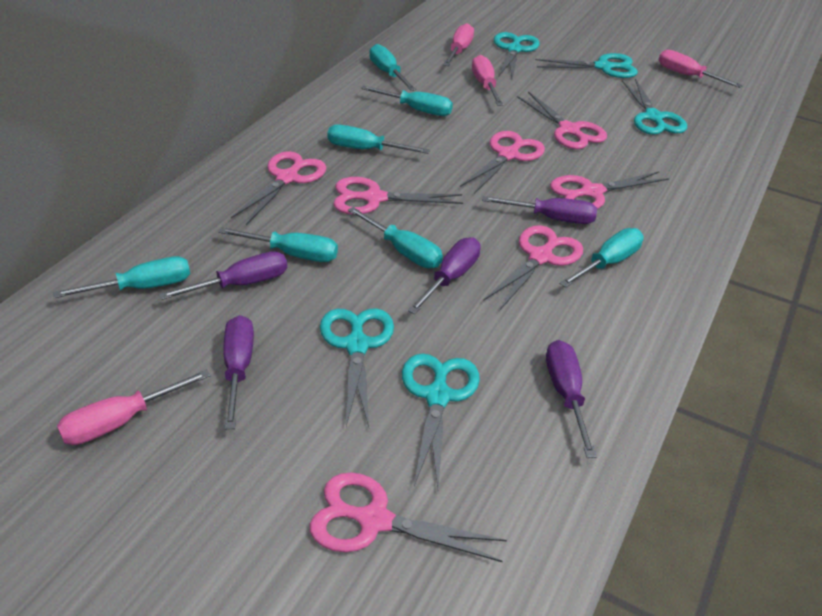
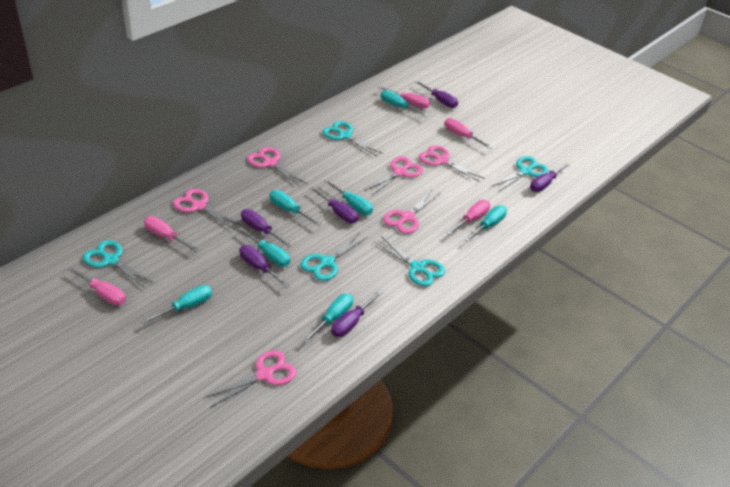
pink scissors: [231,151,326,225] [310,472,507,562] [333,177,463,215] [460,131,545,194] [483,225,583,310] [517,92,607,149] [550,171,669,209] = 7 -> [173,189,241,230] [204,350,297,407] [247,147,308,187] [364,157,423,196] [383,190,440,234] [419,145,485,182] = 6
pink screwdriver: [57,370,210,445] [444,23,474,66] [472,55,503,106] [659,50,743,88] = 4 -> [68,267,126,305] [144,216,199,252] [379,86,430,109] [444,118,493,149] [446,200,490,235] = 5
purple screwdriver: [158,251,287,300] [223,315,254,429] [408,237,481,314] [482,196,597,224] [546,340,597,458] = 5 -> [239,245,290,288] [241,209,292,247] [310,186,359,223] [331,290,383,337] [414,80,458,108] [530,162,571,192] = 6

